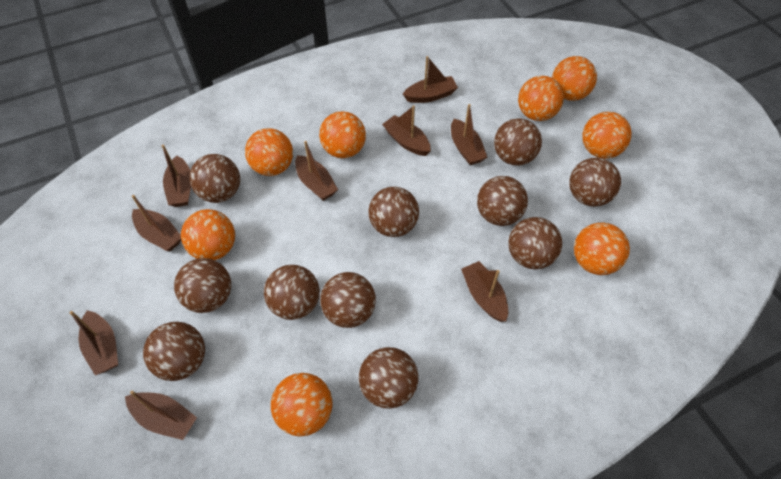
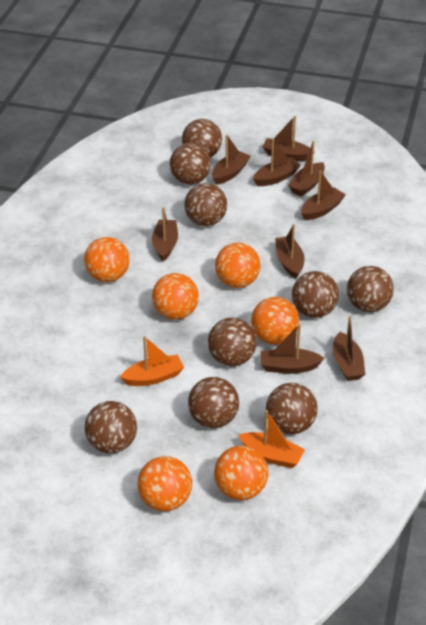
brown ball: [143,322,205,381] [174,258,231,313] [189,154,240,203] [264,265,320,320] [320,272,376,328] [359,347,419,409] [369,187,419,237] [477,176,528,226] [494,118,542,166] [508,217,562,269] [569,158,621,207] = 11 -> [85,401,137,453] [170,143,211,184] [182,119,222,158] [184,183,227,226] [188,377,239,428] [208,318,257,366] [266,383,317,434] [292,271,339,318] [347,266,394,312] = 9
orange ball: [181,209,235,260] [245,128,293,176] [271,373,333,436] [319,111,366,158] [518,76,564,121] [552,56,597,101] [574,223,630,275] [582,112,632,159] = 8 -> [84,237,130,282] [138,456,192,511] [152,273,199,320] [214,446,268,500] [215,243,261,288] [251,297,299,345] = 6
orange boat: none = 0 -> [120,336,184,386] [239,410,305,468] = 2

